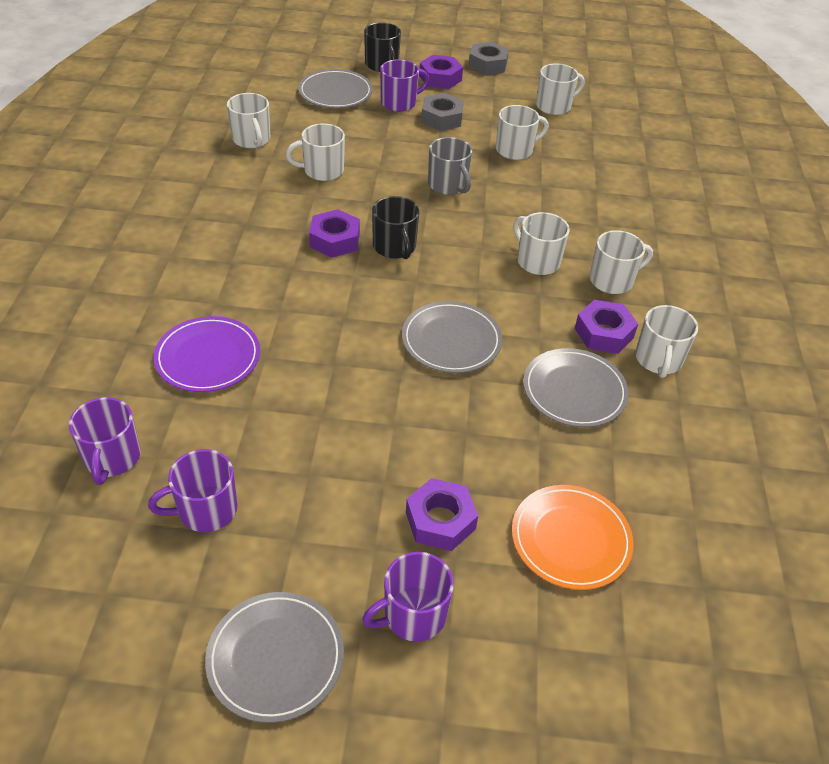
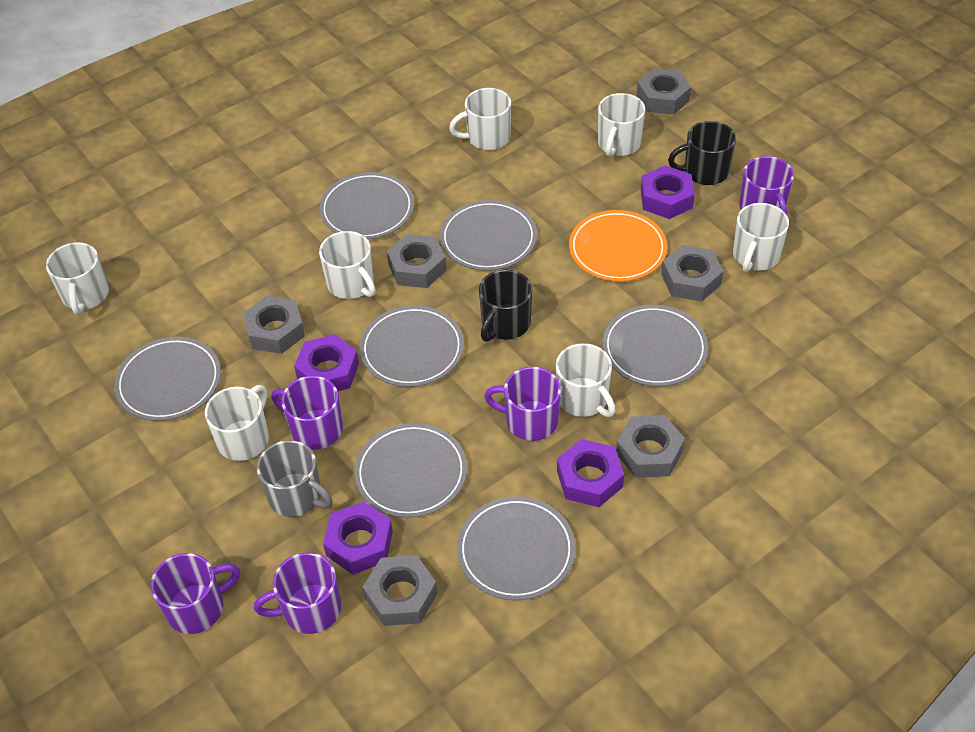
grey nut: [421,93,464,131] [468,42,509,75] = 2 -> [243,296,305,354] [363,555,438,626] [387,234,447,288] [616,415,685,478] [637,68,691,115] [661,245,724,301] = 6
grey plate: [205,592,344,723] [298,69,373,108] [402,301,502,373] [523,348,629,427] = 4 -> [114,337,221,421] [320,172,414,239] [355,423,467,518] [360,305,464,387] [440,200,537,271] [457,496,575,600] [603,305,708,387] = 7
purple mug: [69,397,141,485] [148,449,237,532] [362,552,454,642] [380,59,429,112] = 4 -> [151,553,240,634] [254,553,341,634] [272,376,343,450] [484,367,561,441] [739,156,794,215] = 5
purple plate: [153,316,260,392] = 1 -> none = 0

